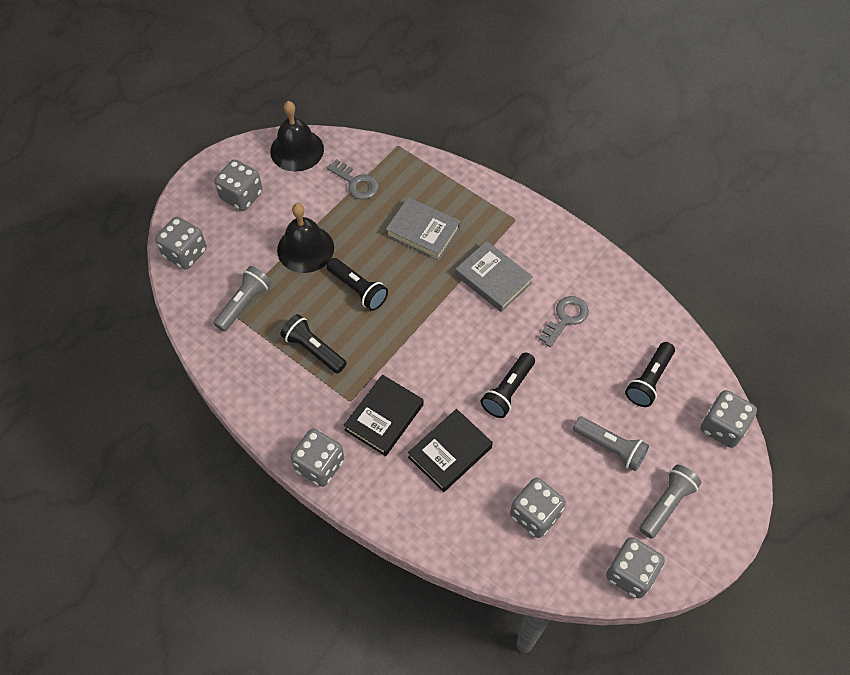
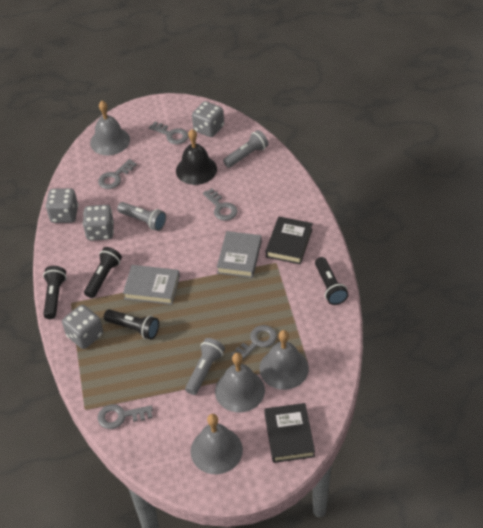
black bell: [270,101,324,172] [277,203,334,273] = 2 -> [176,129,217,185] = 1
grey bell: none = 0 -> [90,101,130,155] [191,414,243,474] [215,353,265,412] [259,330,309,390] = 4
grey dice: [155,217,207,270] [214,159,263,211] [291,429,344,487] [510,477,566,538] [606,537,665,598] [701,390,757,448] = 6 -> [46,188,78,223] [62,305,103,349] [83,205,114,241] [192,101,224,137] = 4
grey key: [327,159,379,199] [538,296,589,347] = 2 -> [98,159,137,189] [98,404,153,429] [149,122,188,144] [203,188,238,221] [231,325,277,359] = 5

